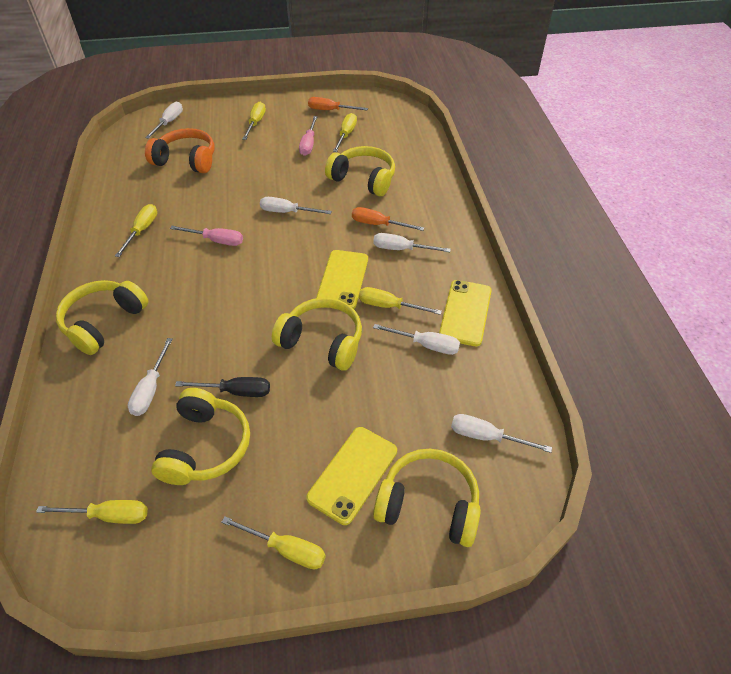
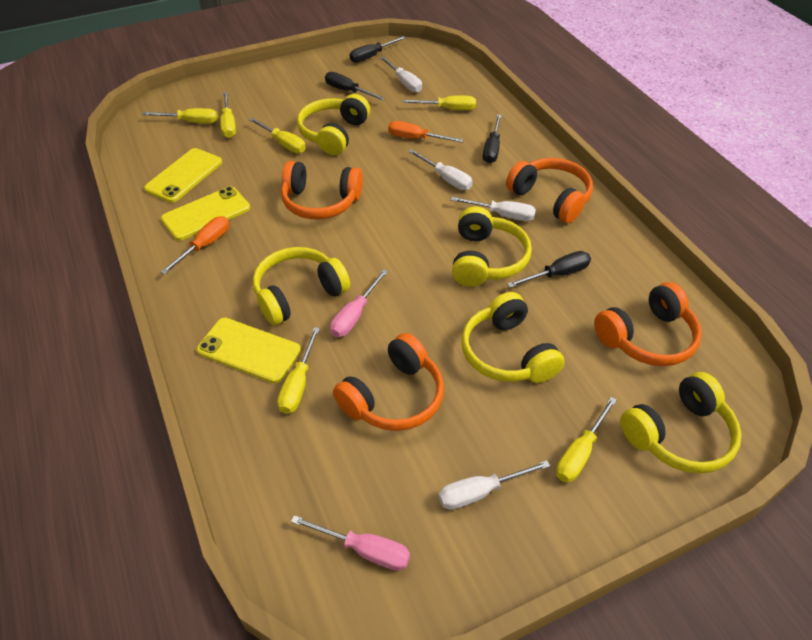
black screwdriver: [175,377,270,397] = 1 -> [325,72,385,100] [350,36,406,63] [483,114,502,163] [507,251,591,288] = 4
orange headphones: [145,128,215,173] = 1 -> [281,161,363,219] [333,333,444,431] [506,158,593,223] [594,282,702,366] = 4
white screwdriver: [128,338,173,416] [145,102,183,139] [260,197,332,214] [373,233,451,252] [373,324,460,355] [451,414,552,453] = 6 -> [380,56,422,93] [408,149,473,190] [438,460,550,510] [450,197,536,221] = 4

